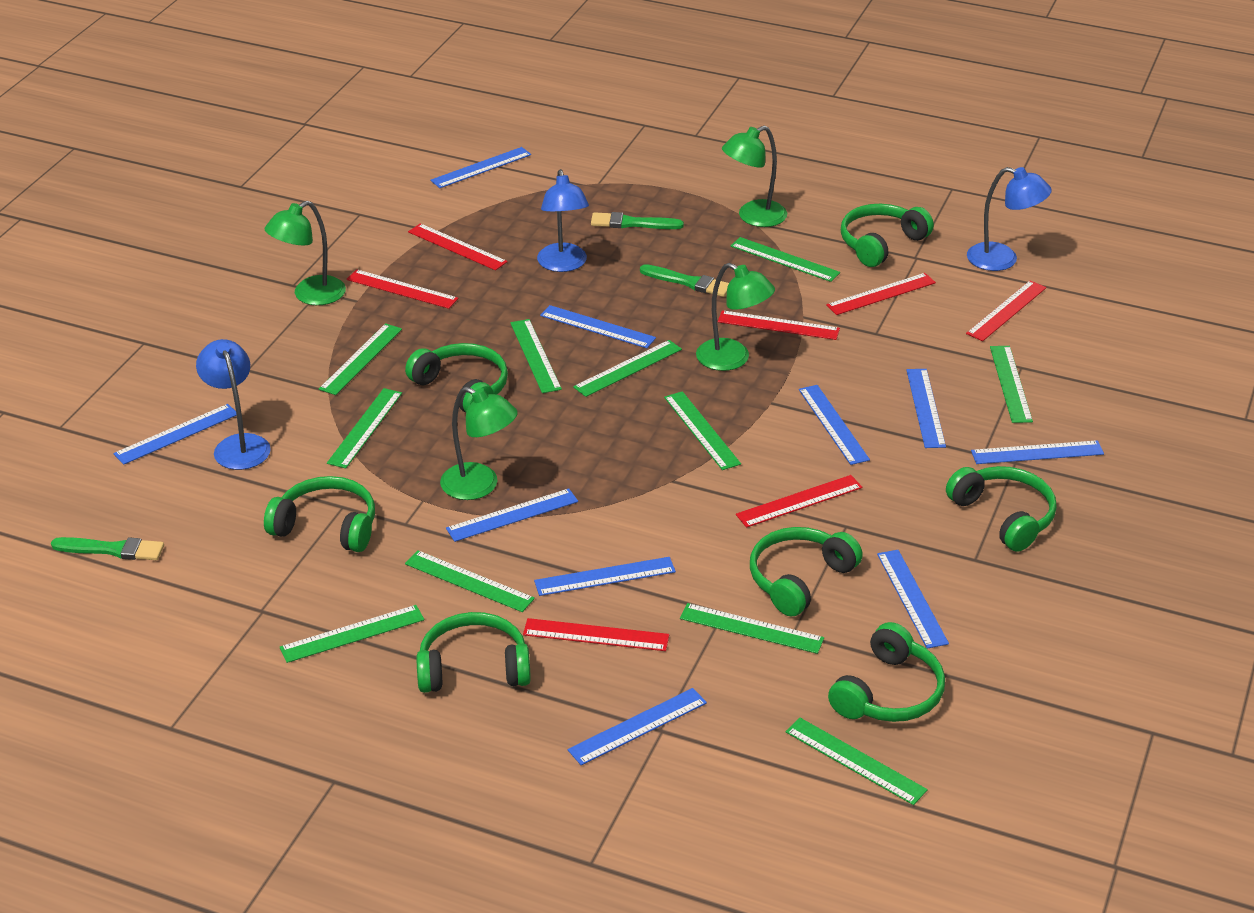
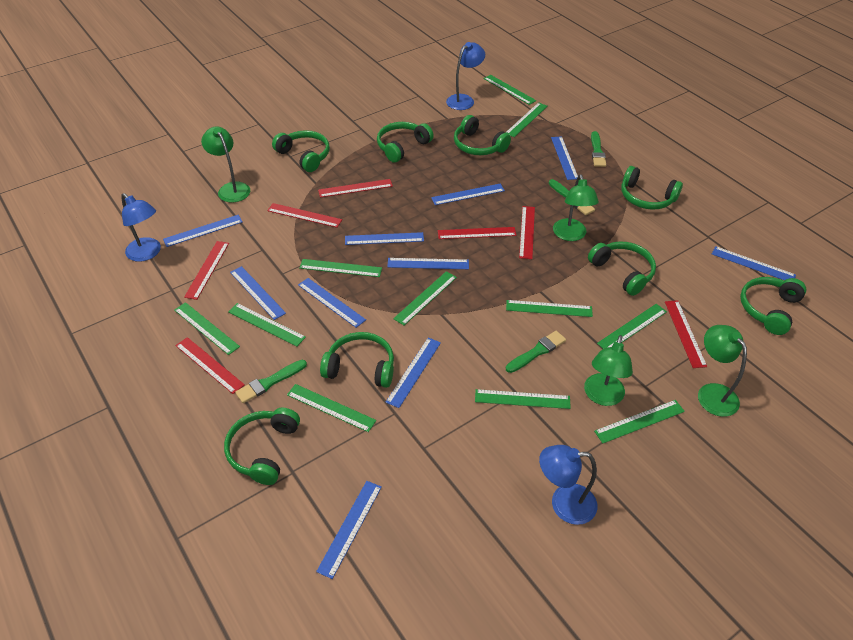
green brush: [51,537,164,560] [591,212,684,229] [640,264,729,297] = 3 -> [235,360,307,403] [506,331,566,373] [549,179,595,215] [591,131,606,167] = 4
green headphones: [264,476,375,552] [405,343,508,412] [416,612,531,693] [750,527,863,616] [828,622,945,722] [841,204,934,267] [946,466,1057,552] = 7 -> [224,408,300,485] [272,130,330,172] [320,332,394,388] [377,122,434,163] [454,115,511,155] [588,242,656,296] [621,166,683,210] [740,277,806,335] = 8

